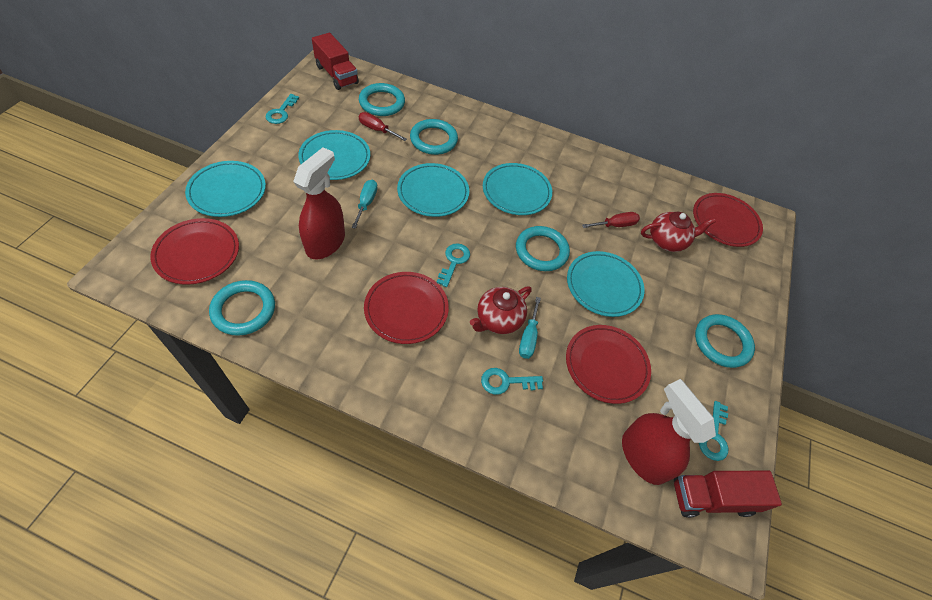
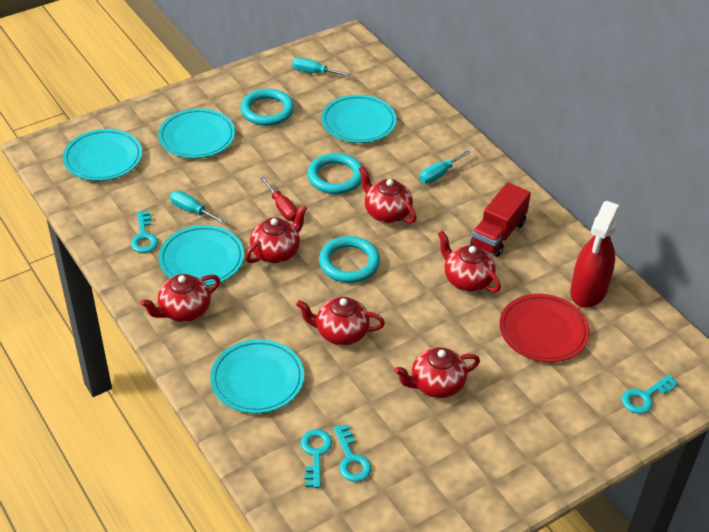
red plate: [150,218,239,285] [364,272,449,344] [566,325,651,404] [693,193,763,247] = 4 -> [499,294,589,362] = 1
red screwdriver: [359,112,407,141] [582,212,640,228] = 2 -> [260,177,298,221] = 1
red spray bottle: [293,147,345,259] [622,379,716,485] = 2 -> [570,201,620,308] = 1
red teapot: [470,286,532,334] [641,212,716,252] = 2 -> [140,274,220,322] [245,205,307,263] [296,297,385,346] [359,166,417,223] [394,347,480,398] [438,231,501,292] = 6
red truck: [312,33,359,90] [674,471,782,518] = 2 -> [470,182,531,257] = 1
turquoise ring: [209,280,275,336] [359,83,405,116] [410,119,458,155] [516,226,570,271] [695,314,755,368] = 5 -> [240,89,294,126] [307,153,362,194] [319,236,380,283] = 3
turquoise screwdriver: [352,180,378,229] [519,297,541,359] = 2 -> [170,191,227,225] [292,57,351,77] [420,150,471,184] = 3

